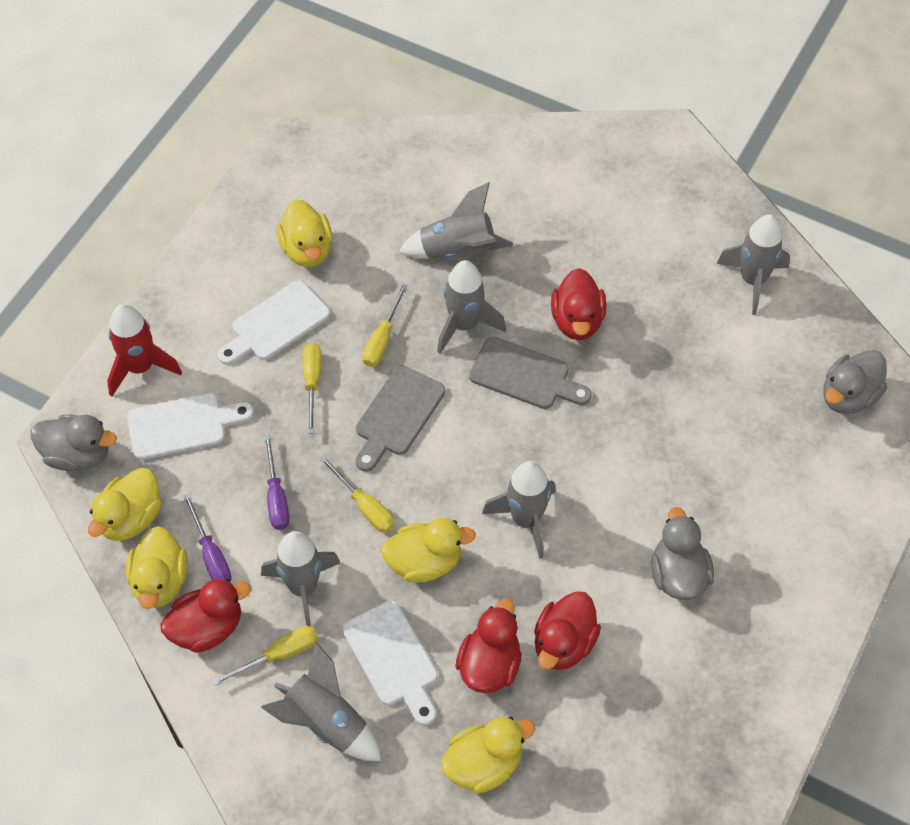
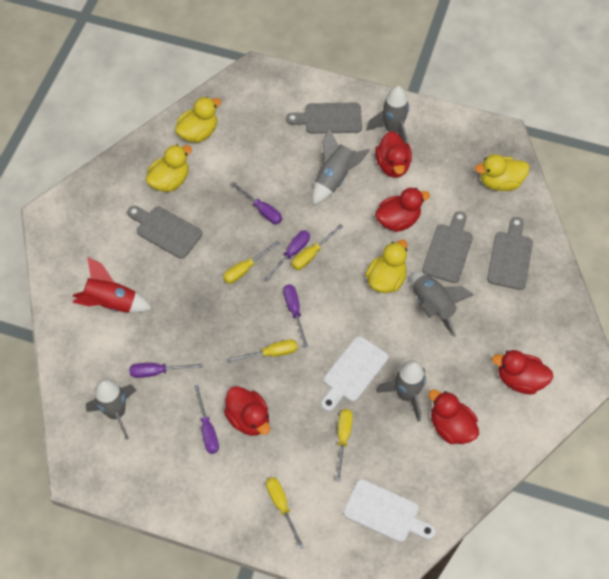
grey cutting board: [356,365,445,472] [469,336,592,409] = 2 -> [127,206,202,259] [286,103,362,134] [422,211,473,283] [487,217,533,290] = 4
grey duck: [31,415,117,471] [651,507,714,600] [823,350,888,414] = 3 -> none = 0
grey rocket: [261,531,340,626] [261,642,381,761] [399,182,513,259] [437,260,506,353] [482,461,556,559] [717,214,790,315] = 6 -> [86,379,137,440] [312,128,370,205] [367,86,409,144] [376,360,426,422] [410,272,474,337] = 5
purple screwdriver: [183,494,231,582] [264,434,289,530] = 2 -> [130,363,202,378] [194,385,219,454] [231,182,282,224] [264,230,310,281] [283,285,308,348] = 5
red duck: [160,578,251,653] [455,599,522,693] [534,591,601,670] [551,268,606,340] = 4 -> [224,386,270,436] [375,131,412,178] [375,188,430,232] [429,389,479,444] [492,350,553,394] = 5
white cutting board: [127,393,253,460] [218,281,330,365] [342,600,437,725] = 3 -> [321,336,388,411] [343,479,436,542] = 2
yellow duck: [88,468,162,541] [126,526,188,609] [277,199,332,267] [381,518,476,583] [441,717,536,793] = 5 -> [146,144,192,192] [175,97,221,143] [365,240,408,293] [475,154,530,191] = 4
yellow screwdriver: [212,626,318,686] [302,342,322,434] [320,456,395,533] [362,284,408,367] = 4 -> [223,241,280,284] [227,339,298,363] [266,477,304,549] [292,224,343,270] [336,409,353,482] = 5

